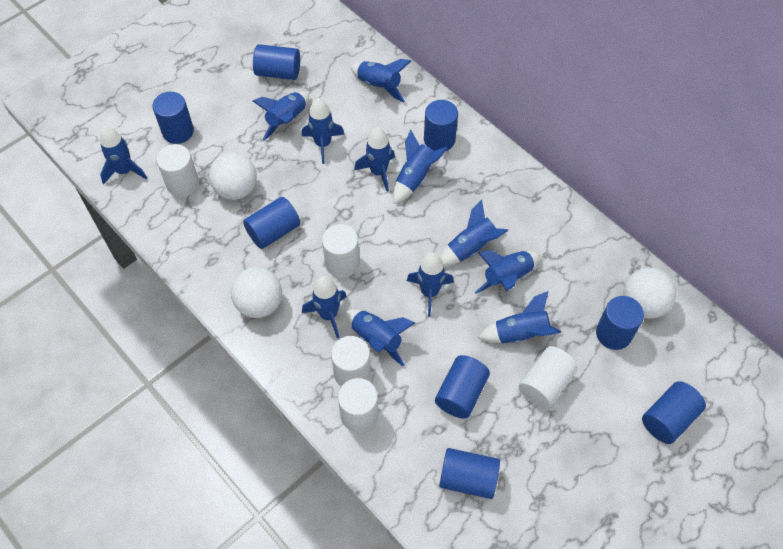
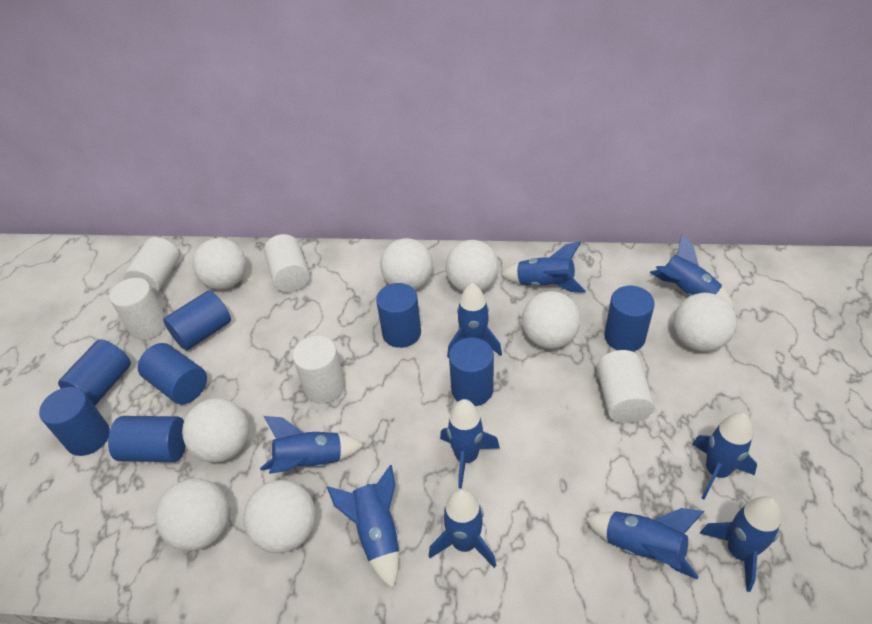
blue rocket: [100,126,147,185] [253,92,309,140] [302,98,344,164] [302,276,347,338] [346,309,415,366] [351,59,411,102] [354,127,395,192] [393,130,447,204] [407,252,454,317] [440,199,509,266] [475,250,540,294] [478,291,561,343] = 12 -> [260,416,364,474] [327,465,399,588] [429,488,496,568] [440,399,500,489] [447,283,502,358] [501,241,586,293] [585,508,704,579] [650,234,734,309] [692,412,757,500] [700,496,781,592] = 10
white ball: [209,152,257,200] [231,267,282,318] [623,268,676,319] = 3 -> [155,478,230,551] [182,398,249,463] [193,238,246,289] [244,480,316,553] [380,238,433,290] [446,240,499,291] [522,291,581,349] [674,293,737,352] = 8

